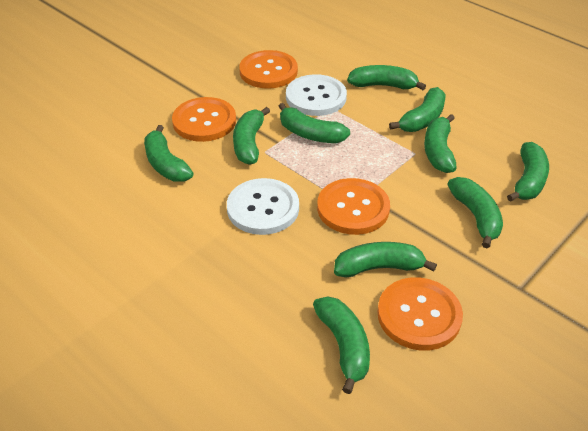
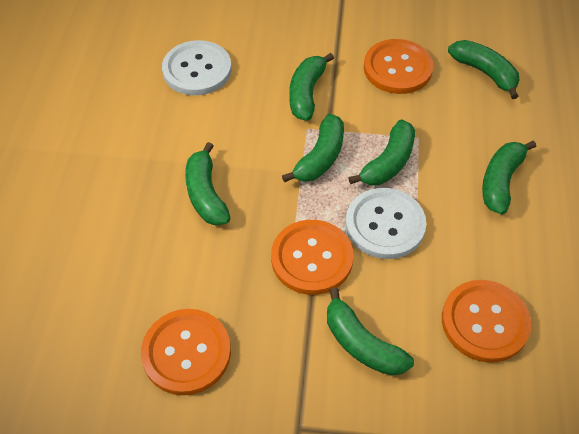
green banana: [144,125,193,182] [233,107,270,165] [278,103,350,143] [313,296,370,394] [334,242,437,277] [347,65,426,90] [389,87,446,132] [424,114,457,173] [448,177,503,248] [507,142,549,202] = 10 -> [185,142,230,226] [282,114,344,183] [289,53,334,121] [327,288,414,376] [348,119,415,185] [448,40,519,99] [482,141,536,215] = 7

